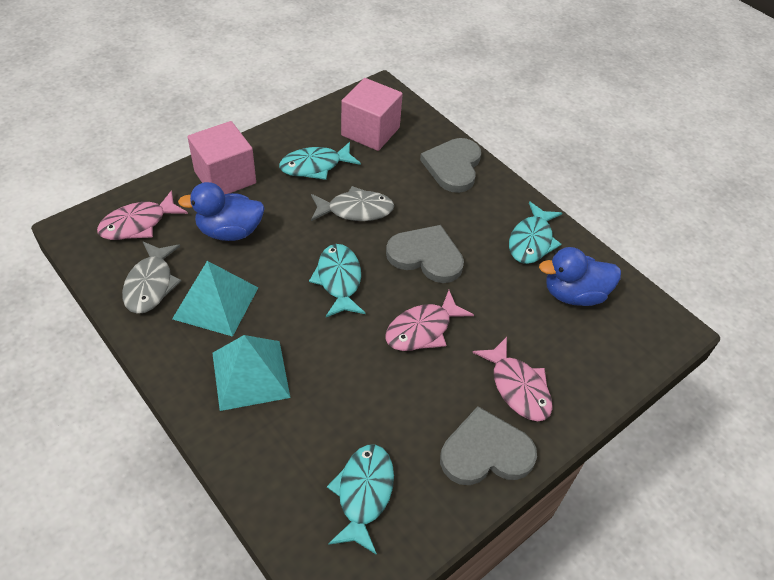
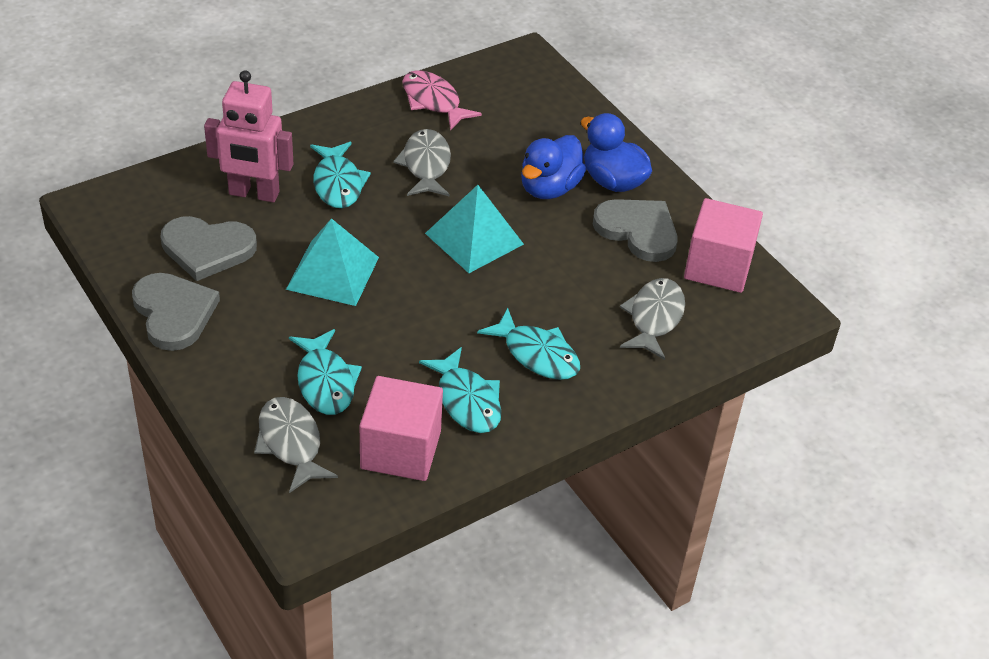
grey fish: [122,241,182,314] [311,186,394,221] = 2 -> [254,397,338,493] [393,129,451,197] [620,278,685,360] = 3
pink fish: [97,190,188,240] [385,290,474,351] [472,337,553,421] = 3 -> [402,70,482,130] = 1
pink robot: none = 0 -> [204,70,293,202] = 1

